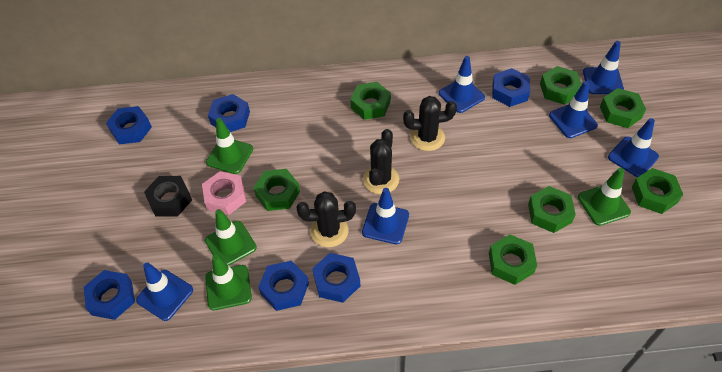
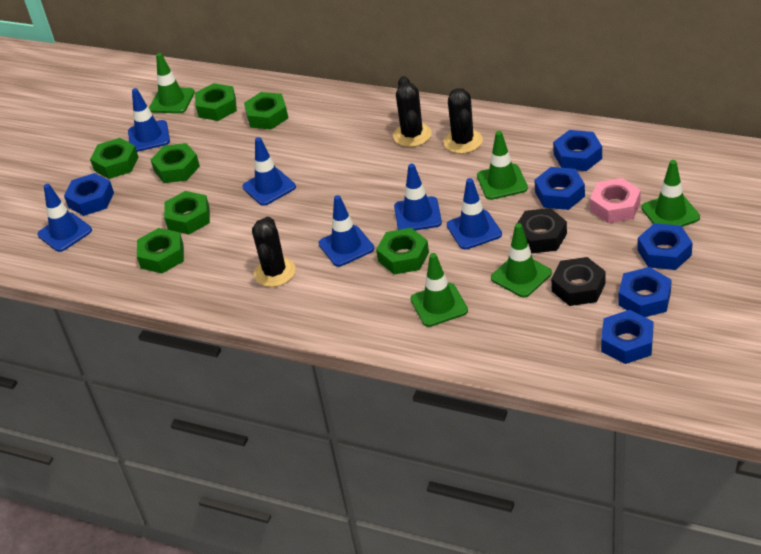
black nut: [144,176,192,216] = 1 -> [514,208,567,253] [551,257,606,306] = 2
green traffic cone: [205,209,257,265] [205,255,252,311] [206,118,253,174] [578,168,631,226] = 4 -> [149,53,195,113] [410,253,468,327] [477,131,528,200] [491,223,552,298] [641,160,700,227] = 5

